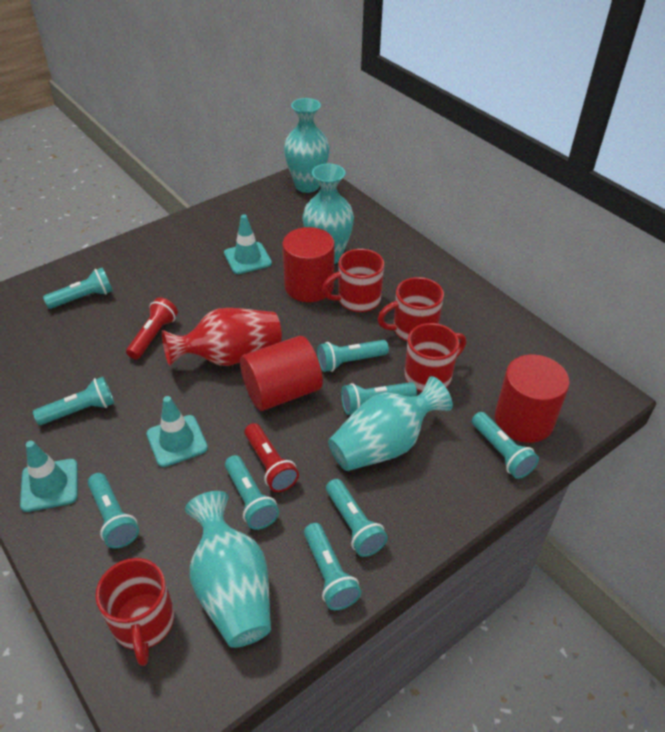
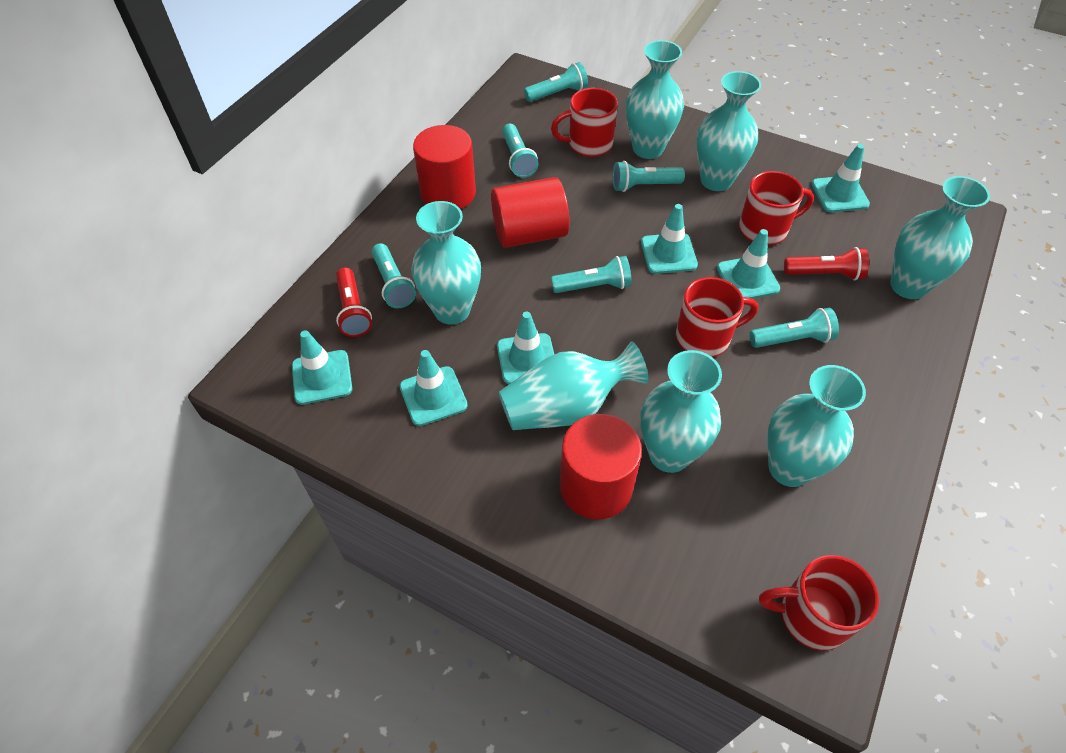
red vase: [162,308,282,366] = 1 -> none = 0
turquoise flashlight: [33,377,114,425] [43,267,113,309] [88,473,139,548] [225,455,279,530] [304,523,361,610] [317,340,389,372] [326,479,388,557] [341,382,417,415] [472,412,539,479] = 9 -> [371,243,416,308] [502,124,539,178] [524,62,588,102] [551,256,632,293] [612,161,685,192] [749,308,839,348] = 6
turquoise traffic cone: [20,441,78,512] [146,396,208,467] [224,215,272,274] = 3 -> [292,330,352,405] [400,350,468,426] [497,312,554,384] [641,204,698,274] [717,229,780,299] [811,144,870,212] = 6
turquoise vase: [185,491,271,648] [284,98,330,193] [303,163,354,264] [328,376,453,471] = 4 -> [412,201,481,325] [499,341,648,430] [626,40,684,159] [640,350,722,473] [696,71,761,191] [767,365,866,487] [890,176,990,299] = 7

